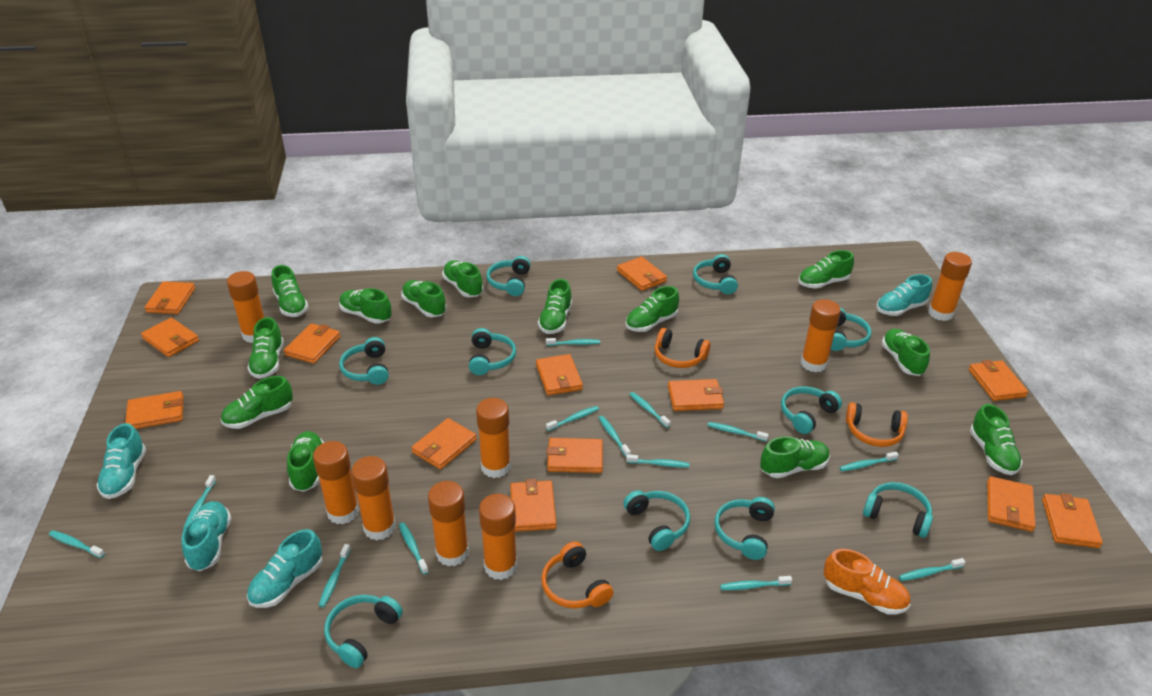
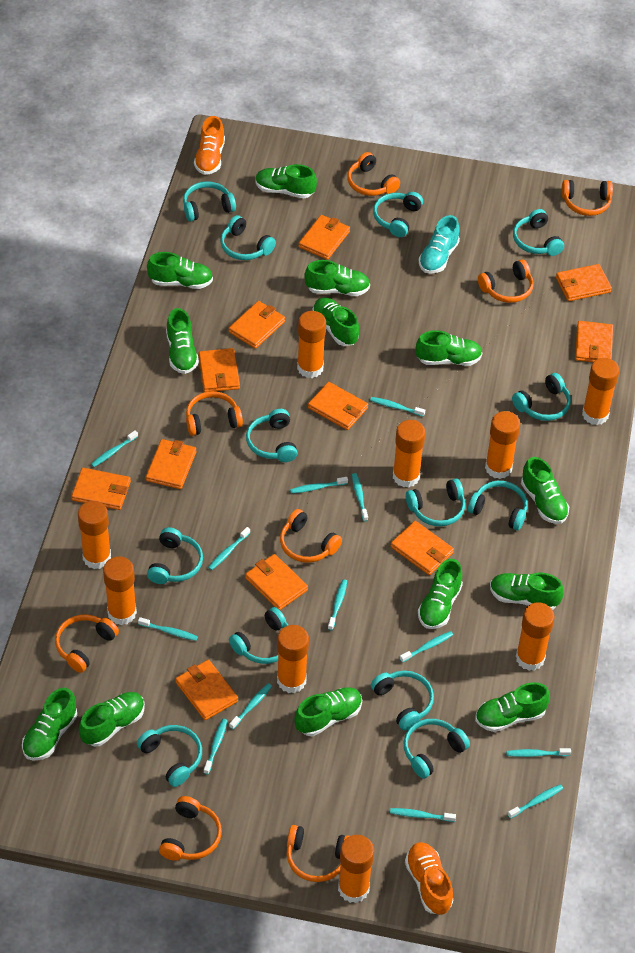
orange glue stick: [227,271,264,343] [313,441,359,524] [351,456,396,540] [428,481,469,566] [476,398,511,478] [479,494,517,580] [801,299,841,372] [928,252,972,321] = 8 -> [78,501,111,569] [103,556,137,625] [277,625,309,693] [297,311,326,378] [338,835,374,903] [393,420,425,488] [485,411,520,479] [516,602,555,671] [582,358,619,425] = 9
orange headphones: [541,541,613,608] [655,328,711,368] [846,402,908,447] = 3 -> [55,614,119,673] [159,796,222,861] [186,391,243,436] [280,509,342,563] [287,825,350,882] [347,152,400,196] [478,259,534,303] [562,180,613,216] = 8
orange shoe: [824,549,911,615] = 1 -> [194,116,225,175] [405,842,453,915] = 2
orange wallet: [125,391,184,429] [141,318,199,357] [145,281,195,314] [284,323,341,364] [411,418,477,470] [510,479,556,532] [536,354,583,396] [547,438,603,473] [617,257,667,291] [668,379,724,411] [969,360,1028,401] [987,476,1036,532] [1042,493,1103,548] = 13 -> [71,468,131,510] [146,439,196,489] [176,660,238,720] [198,348,240,392] [229,301,285,349] [245,554,308,610] [299,215,350,260] [308,382,368,430] [391,521,454,575] [556,264,612,301] [575,321,613,362] = 11
turquoise headphones: [324,595,403,668] [339,337,389,385] [469,328,516,375] [486,256,531,296] [623,490,690,551] [693,254,738,294] [714,497,775,560] [781,386,842,434] [831,308,871,351] [863,482,933,538] = 10 -> [137,725,202,787] [147,527,203,584] [183,181,236,221] [220,215,276,260] [229,607,288,664] [246,409,298,462] [371,671,434,731] [373,192,423,237] [404,719,470,779] [406,478,465,526] [468,481,528,530] [512,373,571,421] [513,209,564,256] = 13
turquoise shoe: [96,423,146,499] [181,501,231,571] [247,529,323,608] [876,274,932,316] = 4 -> [419,215,460,274] = 1

